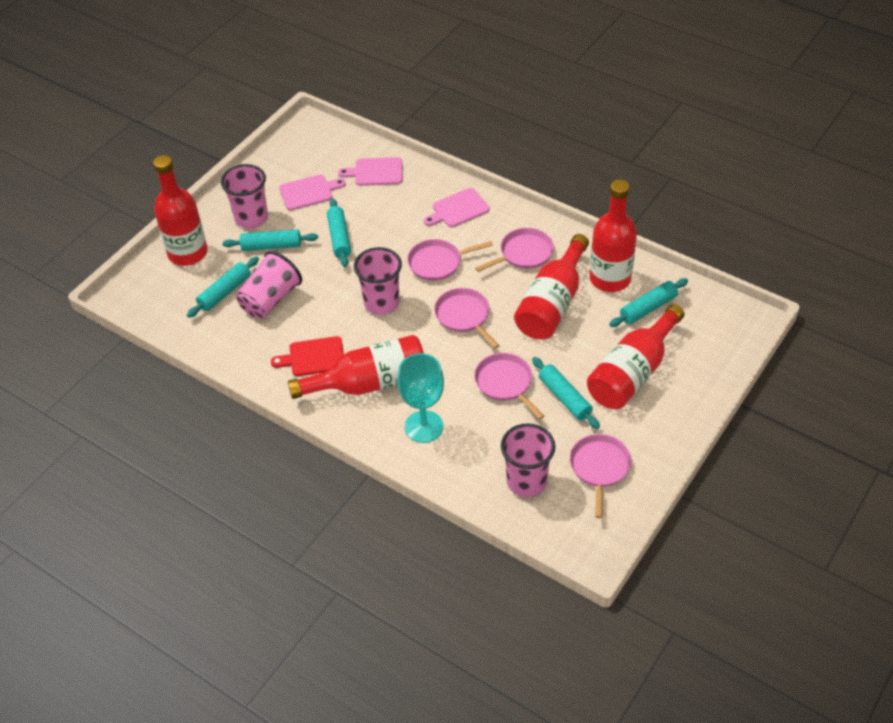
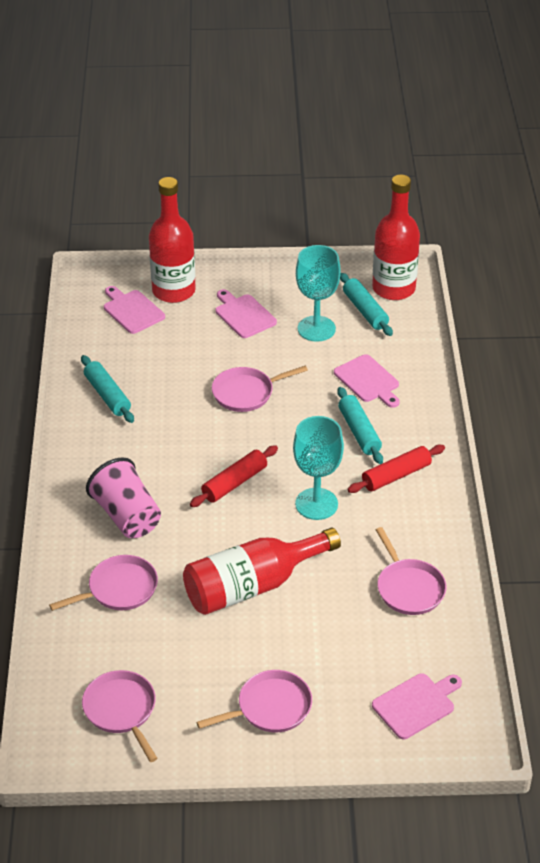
pink cup: [221,164,268,229] [236,251,302,318] [354,247,402,315] [501,423,555,497] = 4 -> [86,458,161,538] = 1
pink cutting board: [279,174,346,210] [338,157,402,186] [424,188,490,227] = 3 -> [104,286,165,334] [215,289,277,338] [334,354,400,408] [372,673,462,739] = 4
red bottle: [153,155,208,266] [288,335,424,399] [514,234,589,339] [587,304,685,409] [589,180,637,292] = 5 -> [149,177,196,303] [183,528,341,615] [372,175,420,300] = 3
red cutting board: [271,336,344,376] = 1 -> none = 0
red rolling pin: none = 0 -> [190,445,278,507] [347,445,445,493] = 2
turquoise goblet: [397,353,444,443] = 1 -> [293,416,344,520] [296,245,341,342] = 2
turquoise rolling pin: [187,257,259,318] [222,230,318,251] [327,199,351,267] [532,357,600,429] [609,278,688,327] = 5 -> [81,355,134,423] [337,387,383,464] [340,273,393,336] = 3

